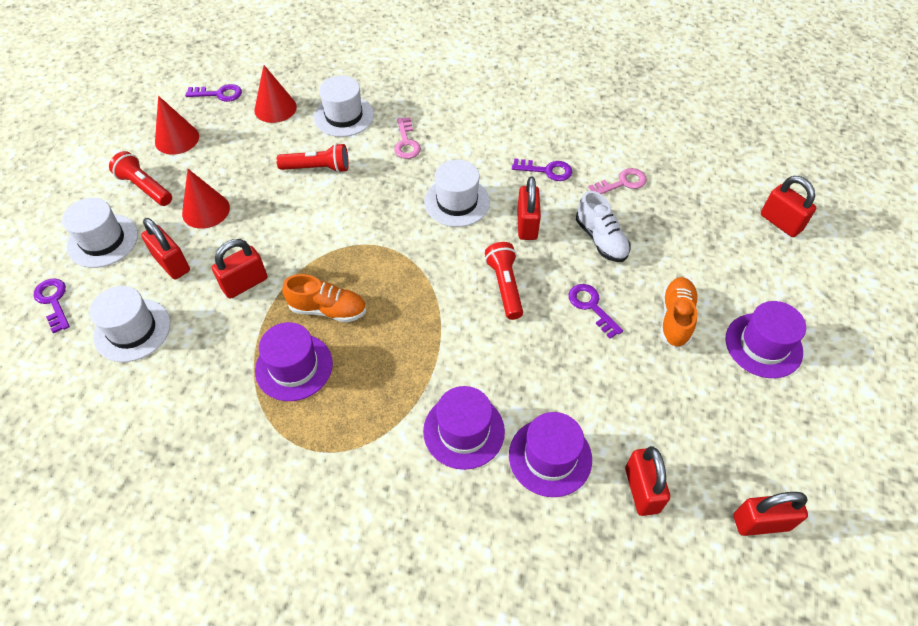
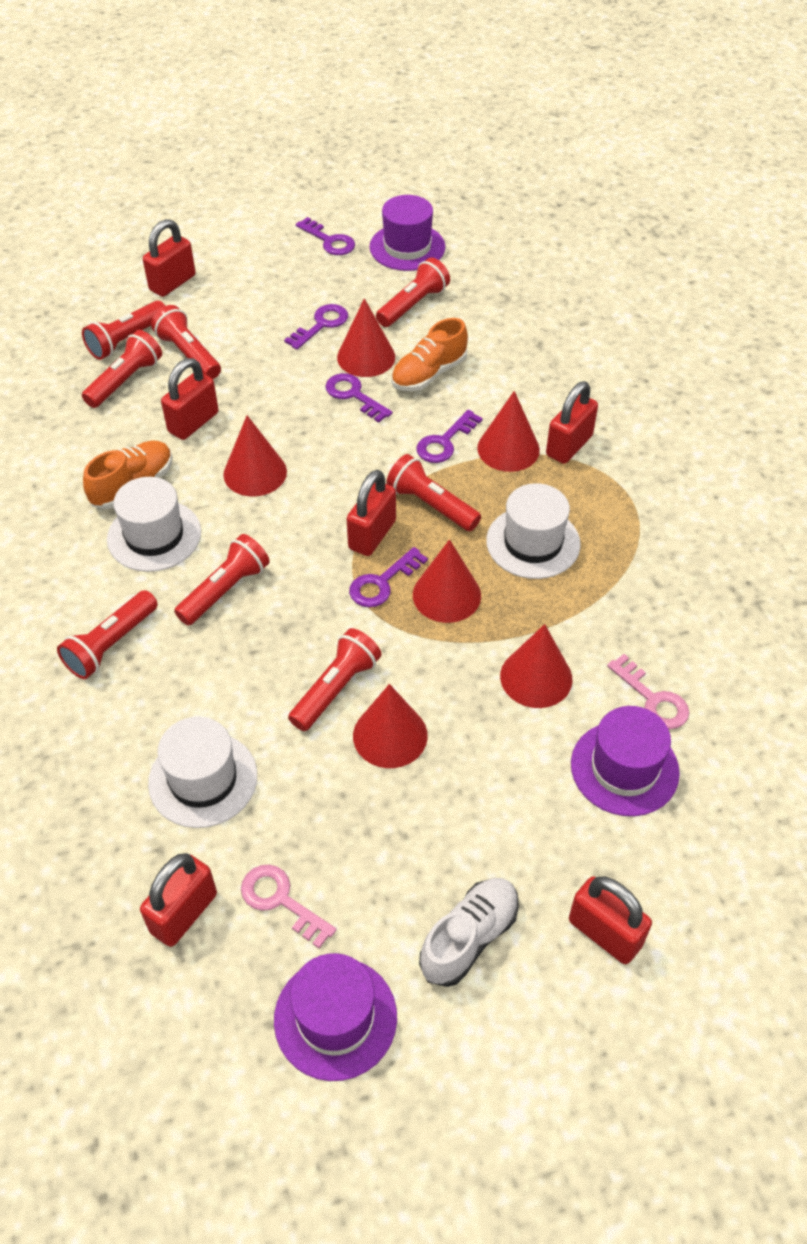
purple hat: [255,322,333,401] [423,386,505,470] [509,412,592,497] [726,301,806,378] = 4 -> [274,953,397,1081] [369,195,445,271] [571,706,680,816] = 3
purple key: [34,279,70,334] [185,84,242,102] [512,158,572,181] [569,284,623,339] = 4 -> [284,304,348,350] [296,217,355,255] [325,373,392,423] [349,547,428,607] [416,410,483,463] = 5
red cone: [155,96,199,155] [182,169,230,229] [254,65,297,123] = 3 -> [223,415,287,496] [337,298,395,377] [353,684,428,768] [413,539,481,623] [477,391,540,472] [500,624,572,708] = 6
red flashlight: [109,151,172,206] [276,143,349,173] [485,242,523,320] = 3 -> [57,590,158,679] [82,301,165,360] [82,330,162,408] [151,305,221,379] [174,534,270,626] [288,628,381,731] [376,257,450,327] [386,454,481,531] = 8
white hat: [62,198,138,268] [89,286,170,362] [314,76,374,137] [424,160,490,227] = 4 -> [107,477,201,572] [148,717,257,828] [486,483,581,579] = 3

